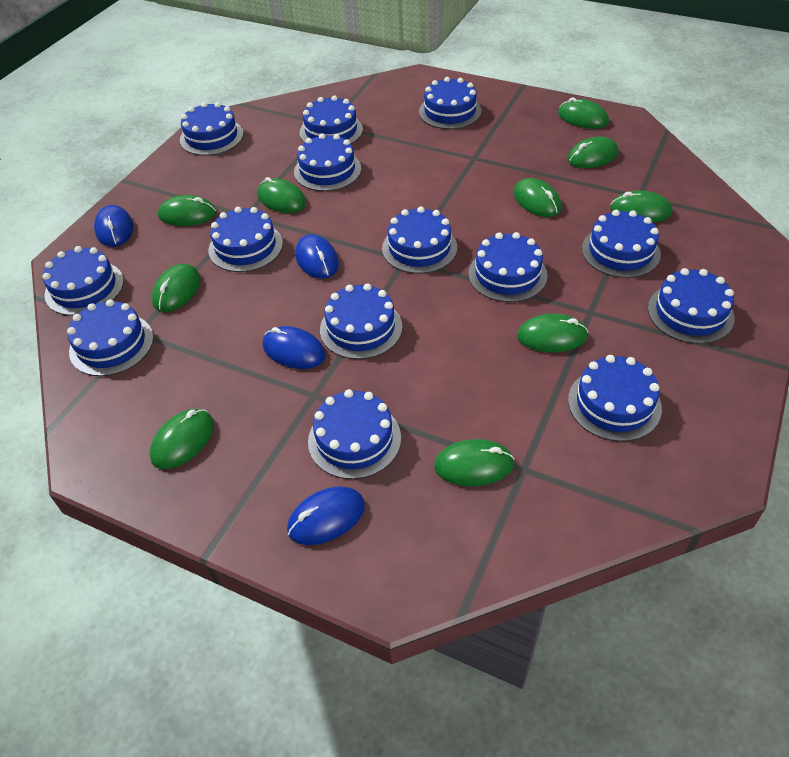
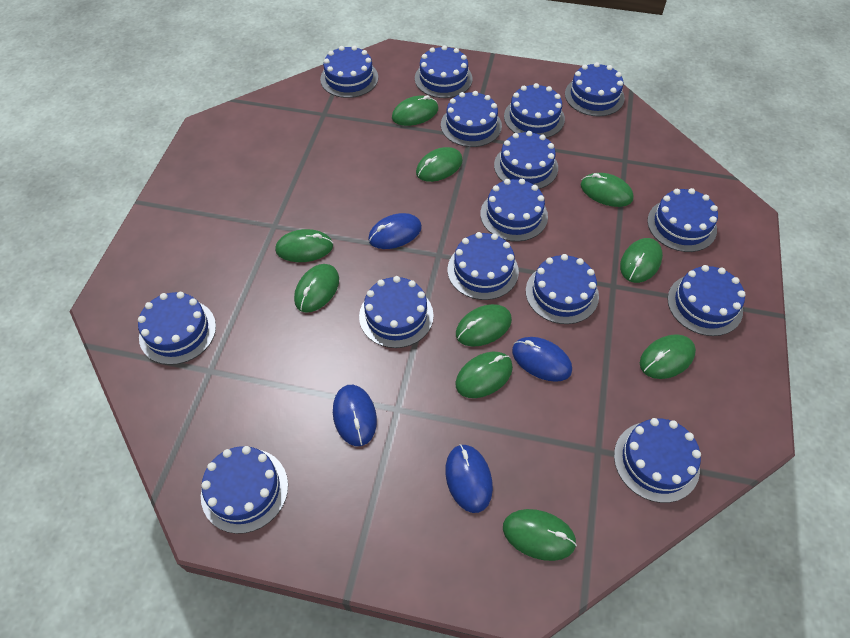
blue cake: [42,246,124,316] [67,299,154,376] [180,102,244,156] [209,207,283,272] [294,133,361,191] [299,96,363,144] [308,389,401,479] [320,284,402,359] [382,206,457,274] [419,77,481,129] [468,232,548,302] [568,355,662,442] [582,210,661,278] [648,268,734,344] = 14 -> [138,292,216,365] [201,446,288,534] [320,45,378,98] [359,276,434,348] [415,45,472,98] [441,91,502,147] [448,232,519,300] [480,179,548,242] [494,131,558,189] [504,83,565,138] [526,254,599,324] [565,62,625,116] [614,418,701,503] [647,188,718,252] [667,265,746,336] = 15

